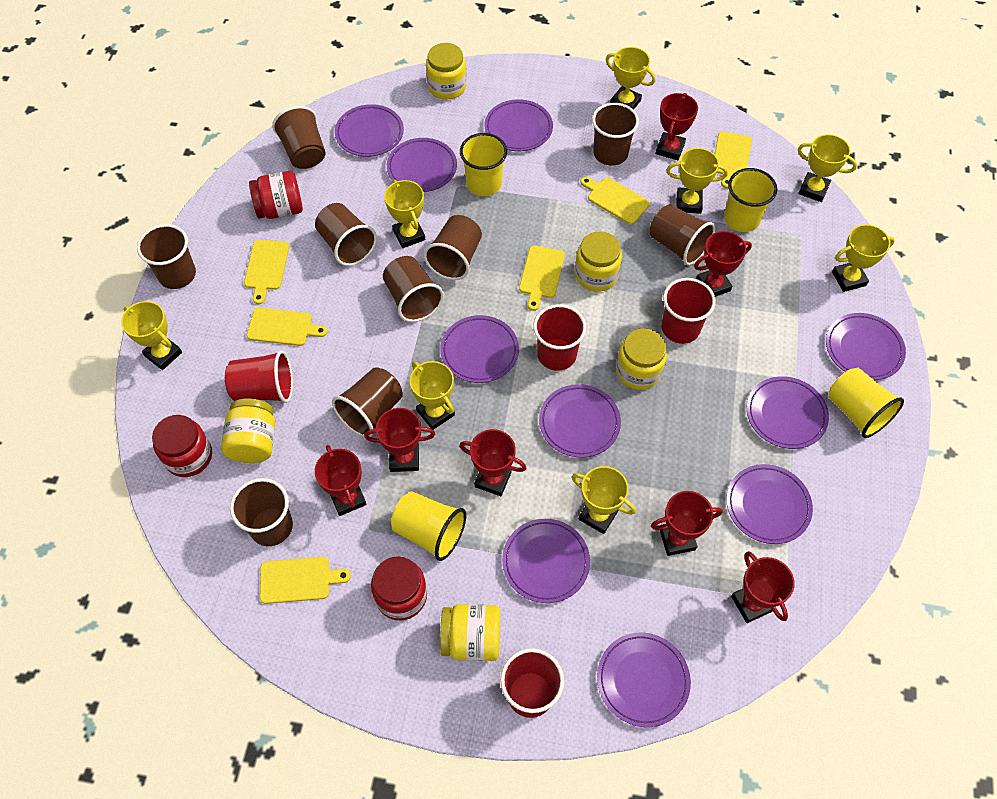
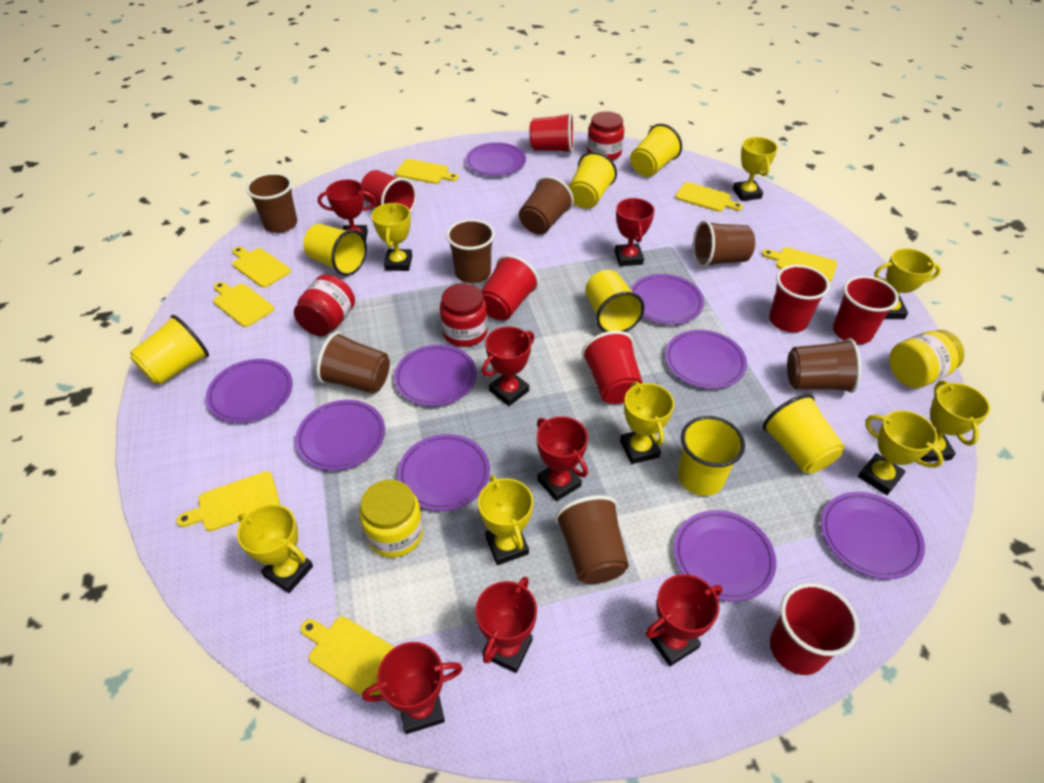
brown cup: [137,224,196,289] [230,478,293,546] [272,106,325,169] [315,203,377,266] [332,367,403,437] [383,256,444,322] [424,215,482,280] [592,103,639,166] [650,204,715,266] = 9 -> [246,173,297,233] [316,331,390,394] [446,219,495,283] [519,176,574,235] [554,495,629,584] [693,220,755,268] [787,338,861,393] = 7
purple plate: [335,104,404,157] [387,138,457,192] [440,315,519,383] [484,99,553,151] [502,519,590,603] [539,384,621,458] [597,632,691,727] [726,464,813,544] [747,376,829,449] [826,313,906,380] = 10 -> [206,359,293,423] [295,400,385,471] [394,345,477,406] [397,434,490,511] [466,142,526,176] [631,274,704,325] [665,330,747,389] [674,510,776,602] [821,492,925,579] = 9
red cup: [225,350,293,403] [500,648,564,718] [533,304,586,371] [662,278,716,344] = 4 -> [361,170,417,213] [481,255,539,320] [530,112,574,153] [581,331,643,404] [769,265,830,332] [770,583,859,675] [833,276,899,344] = 7
yellow cup: [391,491,466,561] [460,133,507,196] [724,168,777,232] [828,368,904,438] = 4 -> [130,315,209,385] [303,224,367,276] [569,152,617,209] [585,270,645,332] [630,124,682,177] [678,416,745,496] [763,394,845,473] = 7
yellow cutting board: [244,240,289,304] [246,307,328,346] [260,557,351,604] [519,245,565,311] [581,177,650,224] [715,132,752,188] = 6 -> [176,471,280,531] [213,282,274,327] [232,247,291,288] [300,617,395,696] [395,159,458,184] [675,182,743,212] [762,247,837,282] = 7
yellow jar: [221,398,275,463] [426,43,467,100] [440,604,500,661] [575,231,622,292] [616,328,667,390] = 5 -> [359,480,424,558] [889,330,964,388] = 2

